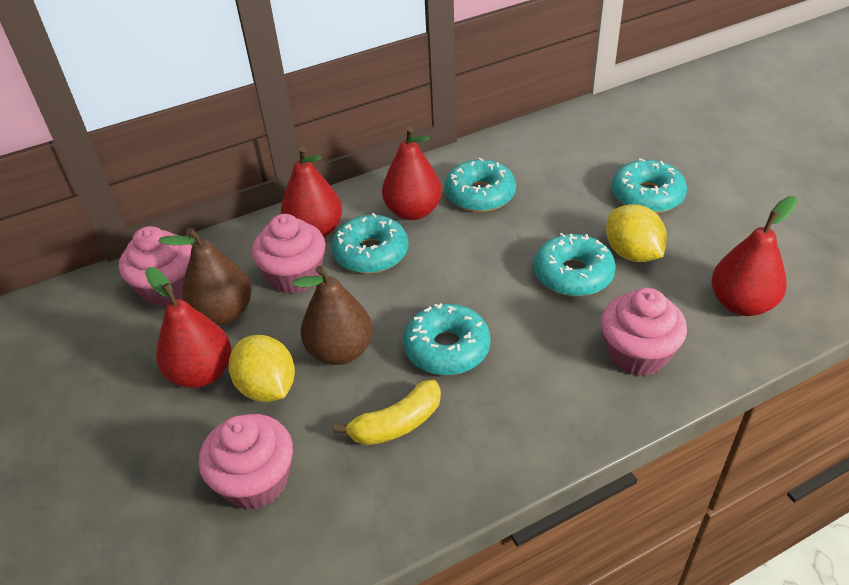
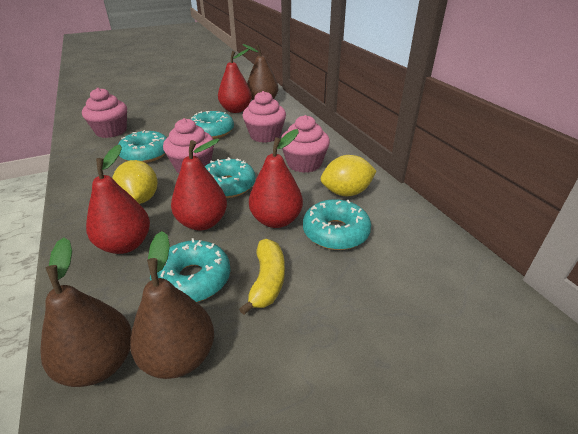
brown pear: [158,228,252,325] [292,265,373,365] = 2 -> [40,237,132,387] [130,231,214,379] [242,44,278,100] = 3

